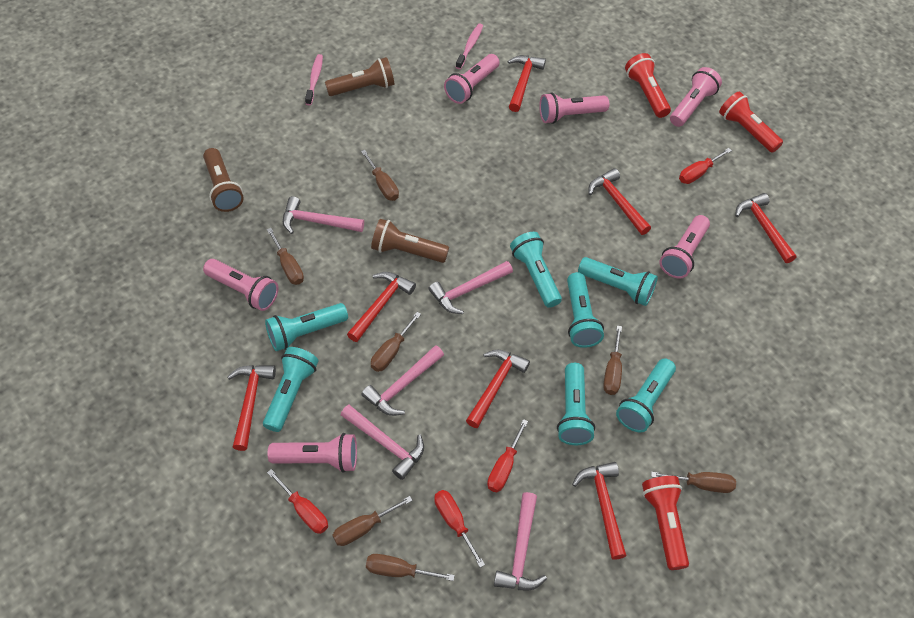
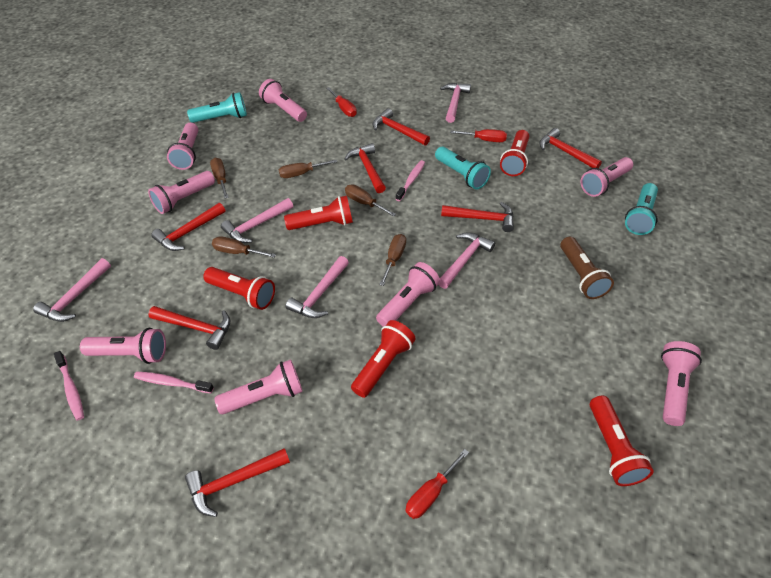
brown flashlight: [203,148,244,212] [325,57,394,96] [371,219,449,263] = 3 -> [560,237,614,299] = 1
brown screwdriver: [267,228,304,285] [333,496,413,546] [361,150,399,201] [366,554,455,581] [371,312,421,372] [603,325,622,395] [651,472,736,493] = 7 -> [210,158,229,199] [212,236,276,258] [279,160,337,178] [345,184,396,217] [379,234,406,286] = 5
pink flashlight: [203,259,279,311] [268,433,357,473] [444,54,500,104] [539,92,609,124] [659,215,710,278] [670,67,722,127] = 6 -> [80,328,166,364] [148,171,215,214] [167,123,198,170] [214,359,303,414] [259,79,307,122] [376,262,440,327] [581,157,633,197] [661,341,702,426] = 8
pink toothbrush: [305,54,323,105] [456,24,483,69] = 2 -> [54,351,84,421] [134,371,214,393] [396,160,425,201] = 3
red flashlight: [625,53,671,118] [642,476,689,570] [719,91,783,153] = 3 -> [203,267,275,310] [284,196,353,230] [351,320,416,398] [500,130,529,176] [590,396,654,486] = 5
red screwdriver: [267,469,328,534] [434,490,485,568] [487,419,528,492] [679,148,732,184] = 4 -> [326,87,357,117] [406,449,469,519] [450,129,507,142] = 3
turquoise flashlight: [263,347,318,432] [265,303,348,351] [510,232,562,308] [557,363,595,445] [567,272,604,348] [578,257,658,306] [616,358,676,432] = 7 -> [187,92,247,123] [435,147,491,190] [625,183,658,235] = 3

